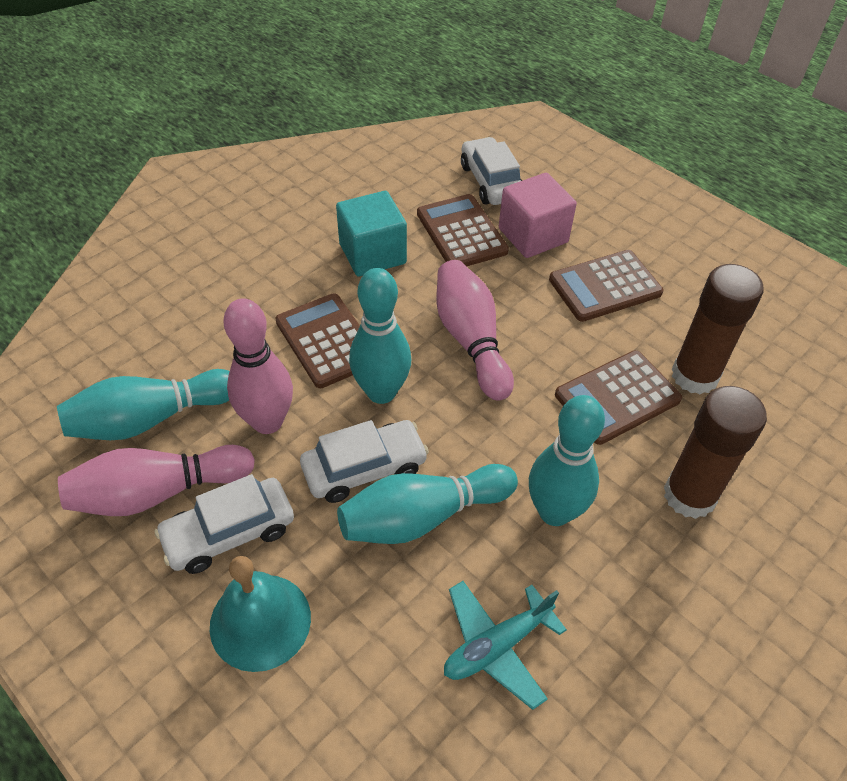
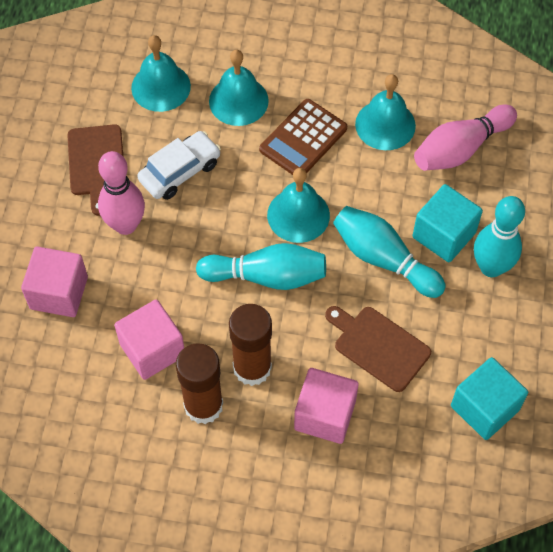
brown calculator: [275,293,360,388] [417,194,509,266] [549,250,663,322] [555,350,682,445] = 4 -> [259,99,347,175] = 1
brown cutting board: none = 0 -> [67,124,123,216] [325,306,431,392] = 2
pink bowling pin: [58,445,255,516] [223,298,293,434] [437,260,514,401] = 3 -> [98,151,145,235] [414,104,517,171] = 2
pink cube: [499,173,577,258] = 1 -> [21,247,88,317] [114,300,184,380] [294,368,359,444] = 3
turquoise bell: [210,556,311,672] = 1 -> [131,35,191,112] [209,50,269,126] [267,168,330,243] [355,74,416,150] = 4
turquoise bowling pin: [57,369,230,440] [337,464,518,544] [349,268,411,404] [529,395,605,526] = 4 -> [196,243,326,290] [333,206,446,298] [474,196,525,277] = 3
turquoise cube: [336,191,407,277] = 1 -> [412,184,483,262] [451,357,528,440] = 2
turquoise plane: [444,581,567,710] = 1 -> none = 0
white car: [155,474,294,574] [300,420,429,503] [461,137,522,205] = 3 -> [137,131,221,200] = 1

